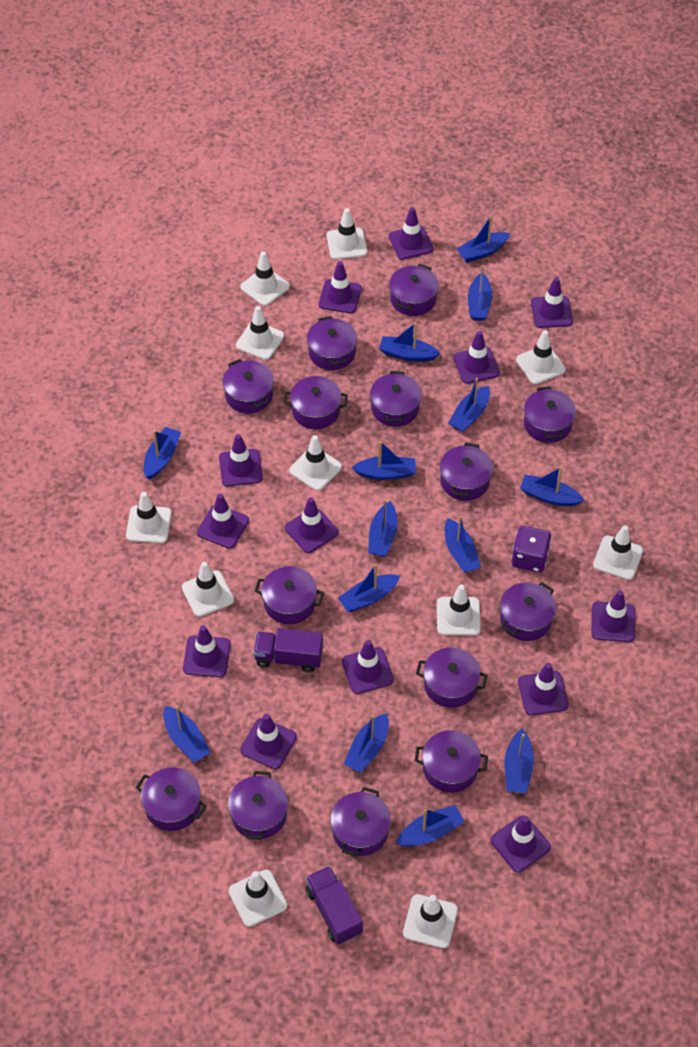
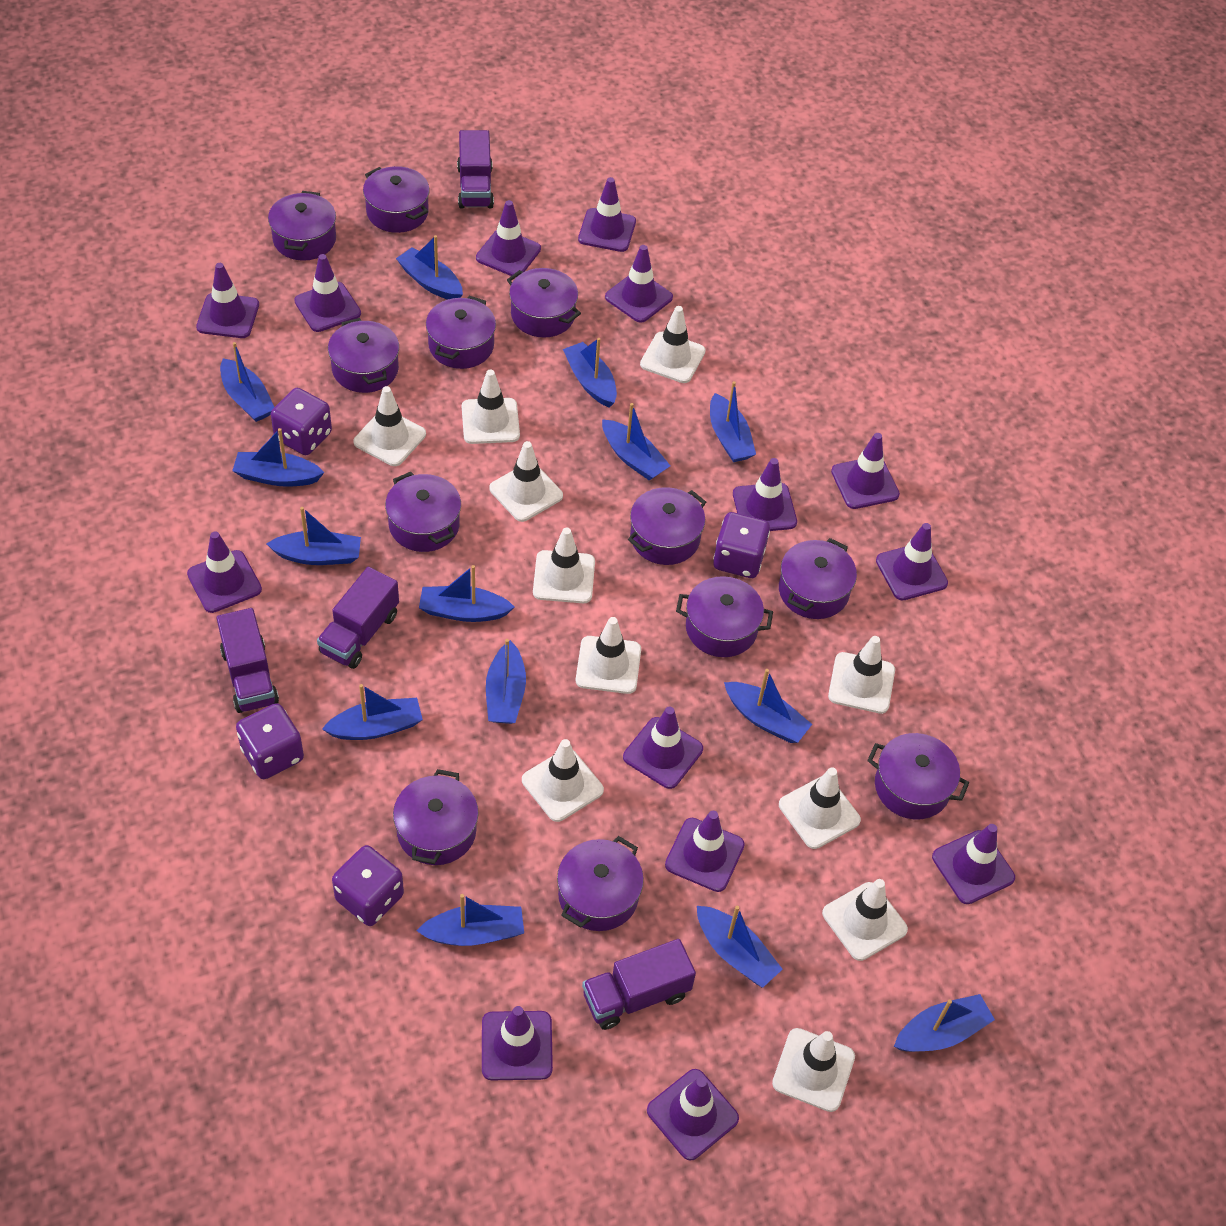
purple dice: [511,526,551,573] = 1 -> [236,703,304,779] [271,388,332,455] [332,845,404,926] [713,512,770,578] = 4
purple pot: [136,768,206,831] [223,359,274,413] [228,771,288,840] [255,566,324,624] [284,376,348,429] [307,316,357,370] [331,787,391,857] [370,371,422,427] [389,264,439,316] [415,730,488,793] [416,647,488,708] [440,442,493,501] [500,582,556,641] [524,386,576,443] = 14 -> [268,191,336,261] [328,318,399,393] [363,166,430,233] [385,472,461,552] [393,769,479,865] [426,296,496,369] [507,268,581,338] [557,836,644,931] [628,487,706,565] [676,576,773,657] [779,538,857,619] [867,733,969,820] = 12
purple traffic cone: [183,625,231,677] [197,494,249,549] [219,434,263,486] [240,714,297,769] [285,497,339,553] [319,261,362,313] [342,640,394,694] [389,207,433,260] [453,331,500,384] [490,816,551,872] [518,663,569,715] [531,277,573,328] [591,590,635,642] = 13 -> [187,531,262,613] [196,263,259,338] [294,254,361,332] [476,200,541,276] [482,1006,553,1080] [578,177,636,252] [605,245,673,323] [623,706,703,789] [647,1069,739,1161] [665,811,745,892] [733,458,797,531] [831,433,900,509] [876,523,948,600] [932,824,1015,904] = 14
purple truck: [253,628,323,672] [306,866,363,944] = 2 -> [217,608,279,713] [317,567,399,669] [457,130,494,209] [582,939,696,1030] = 4

